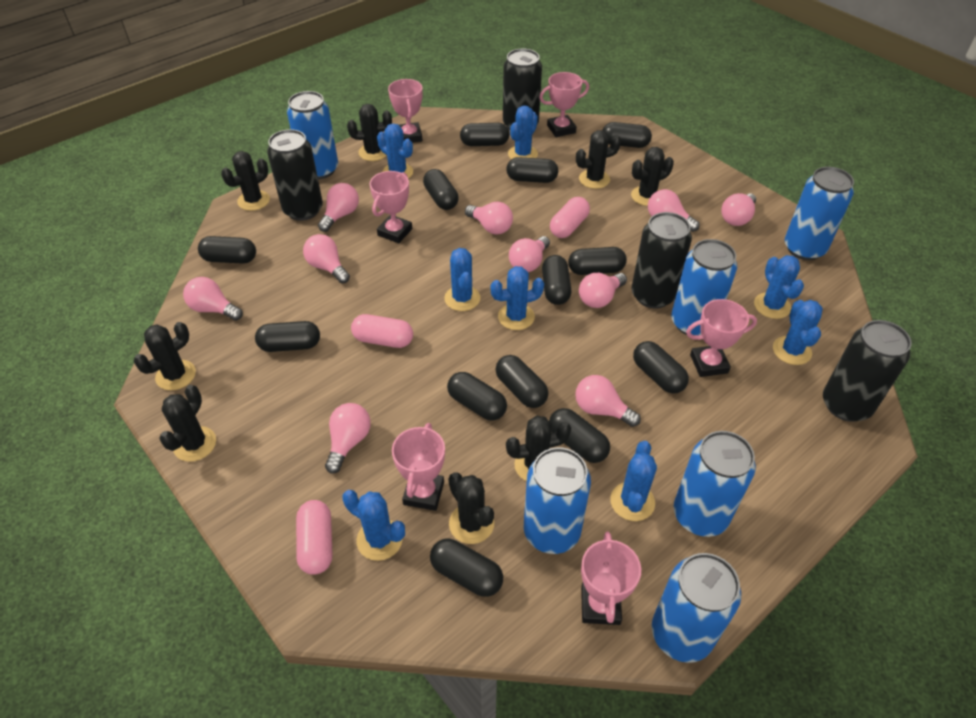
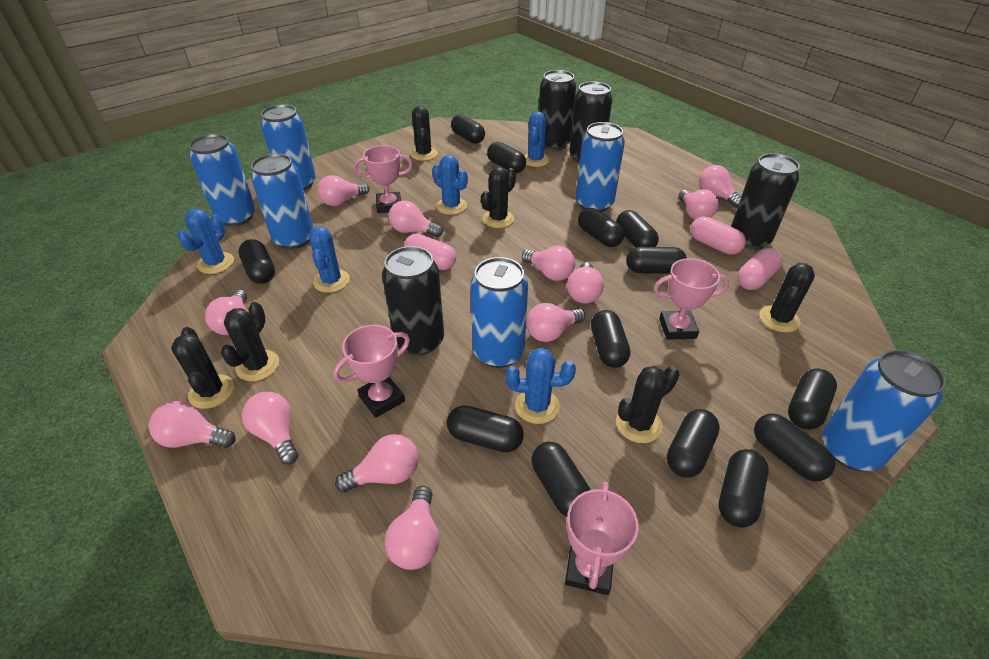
black cactus: [134,322,196,391] [159,385,216,462] [221,151,270,211] [347,104,392,161] [448,472,494,544] [506,416,571,481] [576,130,621,189] [631,147,674,206] = 8 -> [171,327,234,409] [221,302,279,381] [410,106,438,161] [481,167,516,228] [616,366,679,443] [759,263,815,333] = 6
blue cactus: [342,490,405,561] [377,124,413,179] [444,248,480,311] [490,266,544,330] [508,106,538,159] [610,441,657,521] [754,255,804,319] [773,300,823,365] = 8 -> [178,209,234,274] [308,226,350,293] [432,155,468,215] [505,348,576,424] [524,112,550,167] = 5
pink light bulb: [183,277,243,321] [303,234,350,283] [318,183,359,232] [325,403,371,473] [465,202,513,235] [509,236,550,272] [575,375,641,427] [579,273,627,308] [648,189,700,232] [722,193,756,226] = 10 -> [149,401,236,448] [205,290,247,335] [242,392,298,465] [317,175,370,206] [335,434,418,493] [385,486,440,570] [389,200,443,237] [522,246,575,281] [526,303,586,342] [567,262,604,303] [678,189,719,220] [699,165,741,208] = 12
pink trophy: [370,171,412,243] [388,79,423,143] [392,423,445,511] [539,72,589,137] [581,531,641,625] [686,299,757,377] = 6 -> [333,325,410,418] [354,145,413,213] [565,482,639,595] [653,258,729,340] = 4

